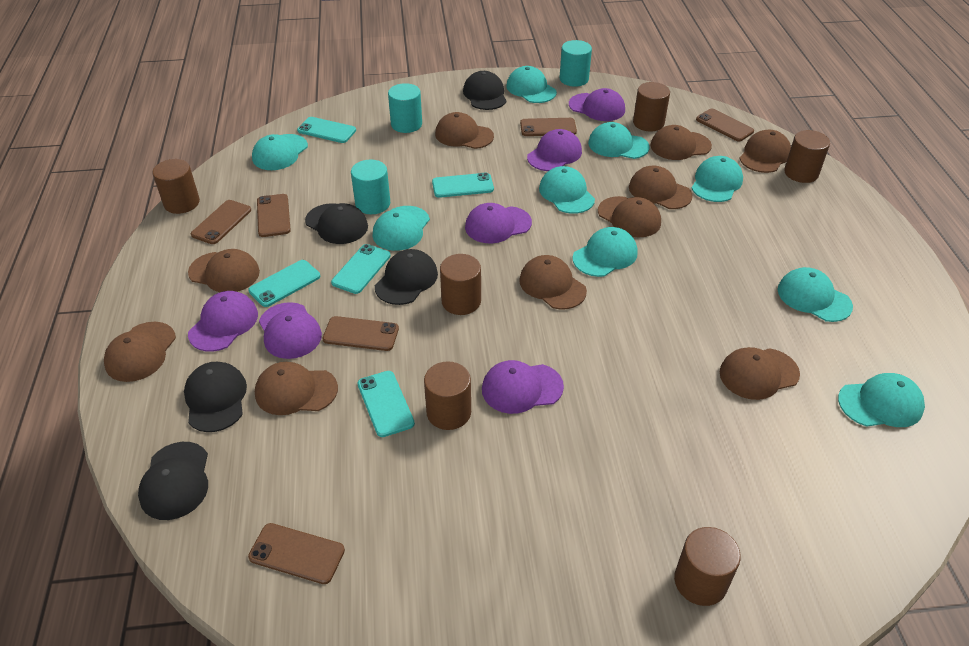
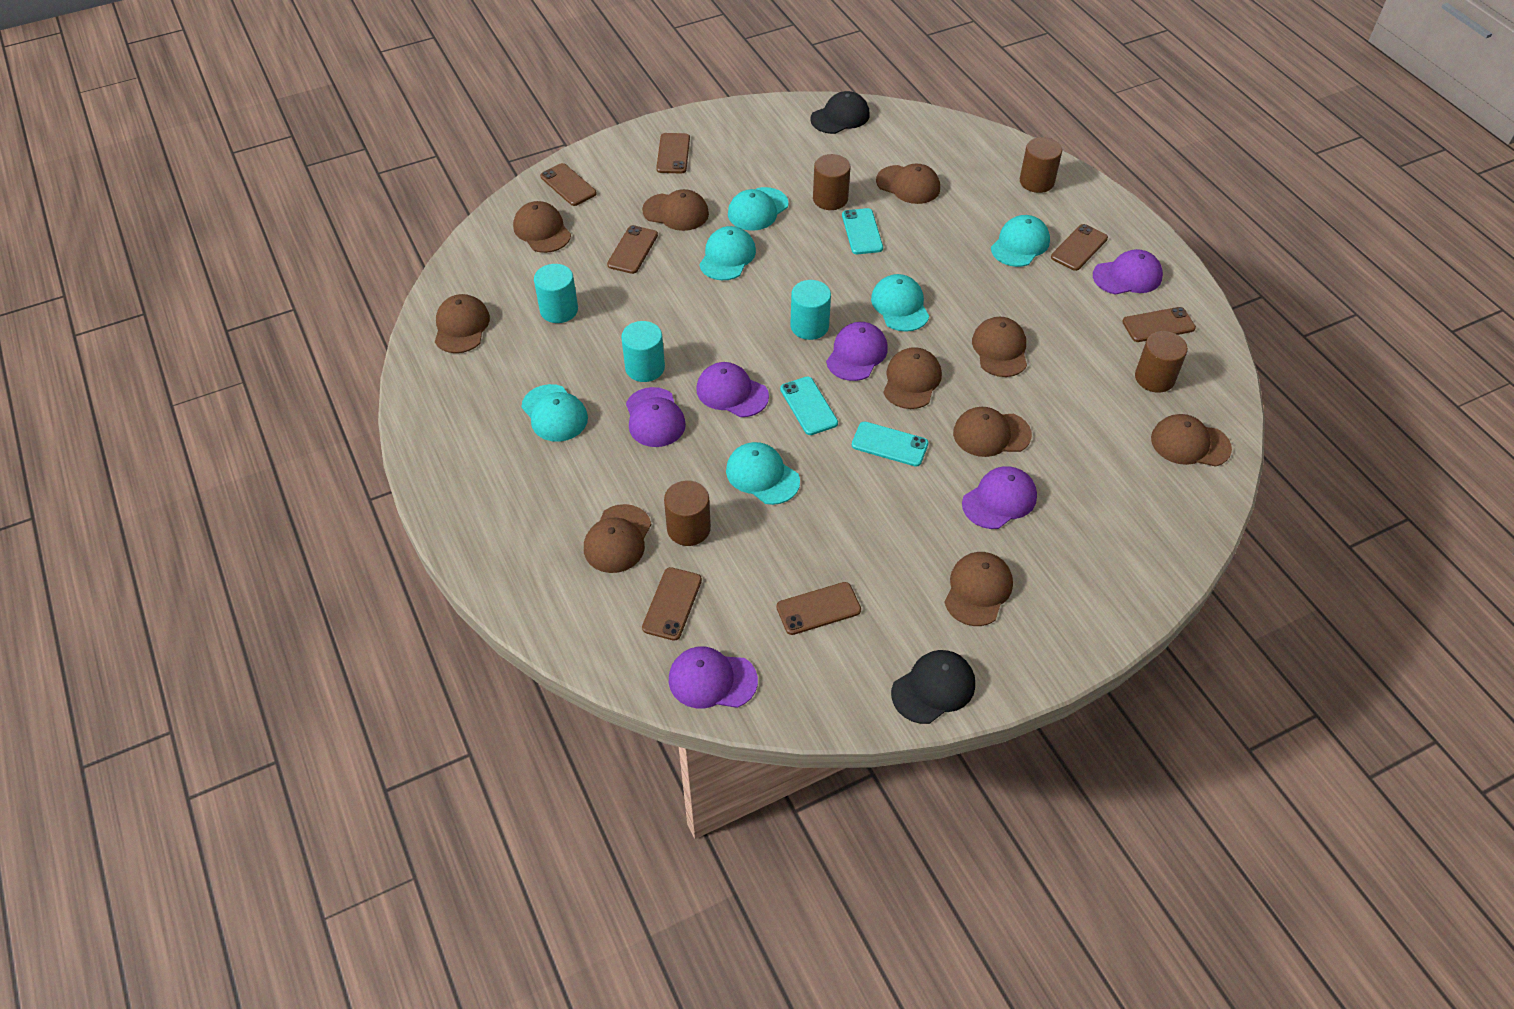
black cap: [138,442,208,520] [184,362,247,432] [305,203,368,244] [375,249,438,305] [463,71,507,110] = 5 -> [810,91,870,134] [891,650,975,724] = 2
brown cylinder: [153,159,200,214] [424,361,471,430] [440,254,481,315] [633,82,670,131] [674,527,741,606] [784,130,830,183] = 6 -> [664,480,711,546] [813,154,851,210] [1020,137,1062,193] [1135,331,1188,393] = 4
brown phone: [191,200,251,244] [248,523,345,584] [257,194,291,237] [322,316,399,351] [520,118,577,136] [696,109,754,141] = 6 -> [540,163,597,206] [607,225,658,274] [642,567,702,641] [656,133,690,173] [776,582,861,635] [1051,224,1108,271] [1122,307,1196,342] = 7
turquoise cap: [252,134,308,170] [372,206,430,251] [506,66,557,103] [539,166,595,214] [572,227,638,277] [588,122,650,159] [691,156,743,202] [778,267,853,322] [838,373,925,427] = 9 -> [521,384,588,442] [699,226,756,280] [726,442,800,505] [728,187,789,231] [871,274,929,332] [991,215,1050,267] = 6
turquoise phone: [248,260,320,307] [297,117,356,143] [331,244,391,294] [357,371,415,437] [432,173,494,198] = 5 -> [780,377,838,435] [842,208,883,254] [852,421,929,467] = 3

